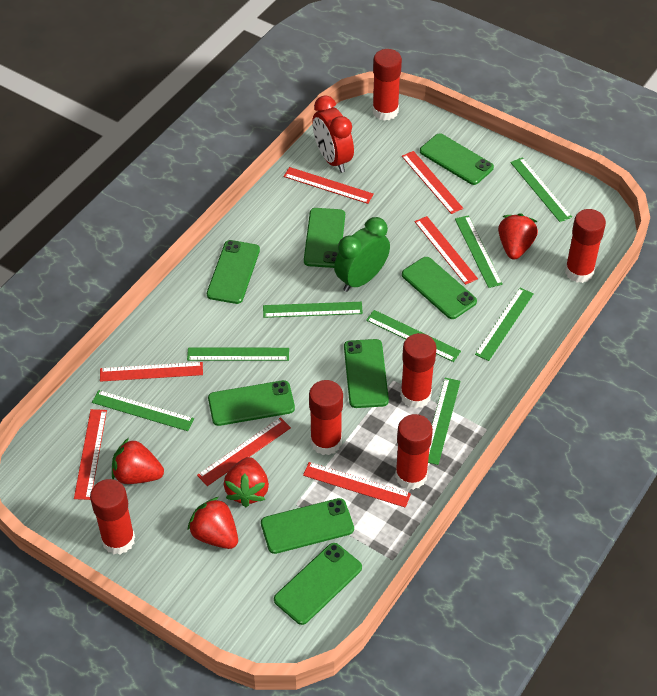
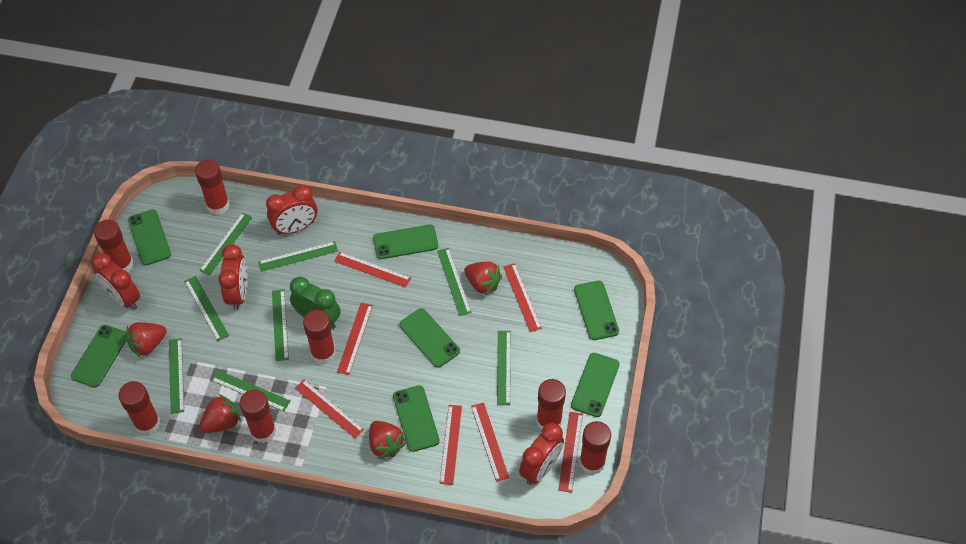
green phone: [207,240,260,304] [208,380,295,426] [261,498,354,554] [274,543,362,625] [304,208,345,268] [344,339,389,408] [402,257,477,319] [420,133,494,185] = 8 -> [71,325,127,388] [128,209,171,265] [373,225,438,259] [393,385,440,452] [399,308,460,368] [571,353,620,417] [574,280,619,340] = 7
red clock: [312,95,354,173] = 1 -> [92,253,140,310] [218,244,248,310] [266,185,317,235] [519,423,564,485] = 4
red glue stick: [90,479,135,555] [309,380,343,455] [372,49,402,121] [395,414,433,490] [400,333,436,408] [565,209,606,283] = 6 -> [94,220,133,272] [118,381,160,435] [195,159,230,215] [240,389,276,443] [303,310,336,364] [536,379,566,430] [579,421,611,475] = 7

